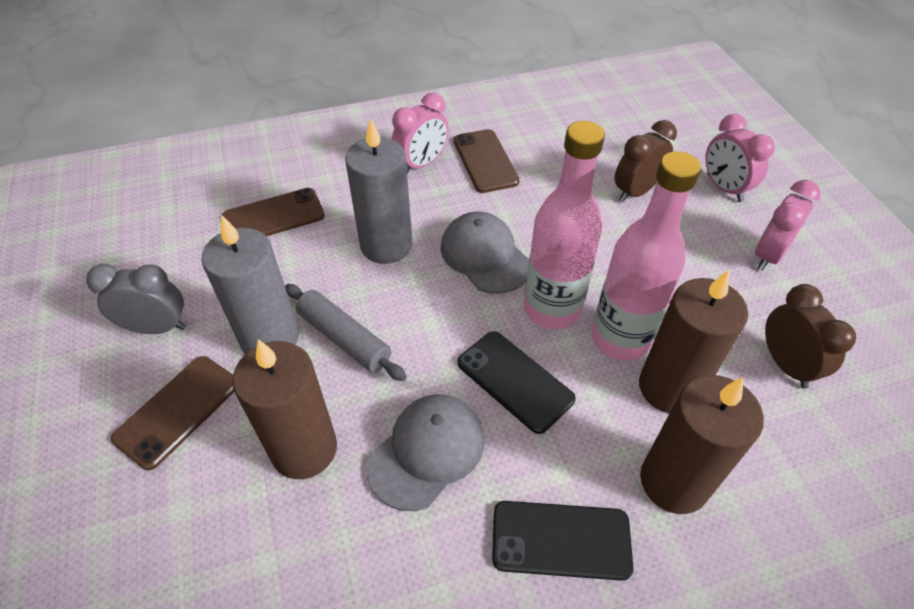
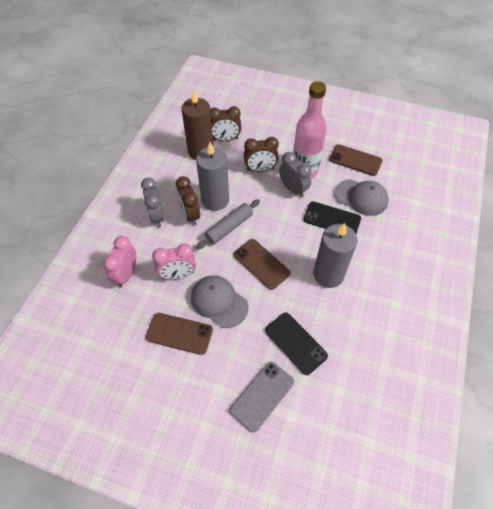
brown candle: [232,339,337,479] [639,270,748,413] [640,375,764,514] = 3 -> [182,90,213,160] = 1
brown clock: [615,120,677,202] [765,284,856,389] = 2 -> [176,176,200,225] [210,106,241,141] [244,137,279,172] = 3
grey clock: [86,264,186,334] = 1 -> [141,177,164,227] [279,152,311,197] = 2
grey phone: none = 0 -> [230,362,294,433] = 1
pink bottle: [524,121,605,329] [592,151,701,361] = 2 -> [293,81,327,179] = 1
pink clock: [392,93,449,173] [706,114,775,202] [755,180,821,271] = 3 -> [103,236,136,287] [152,244,196,280] = 2

